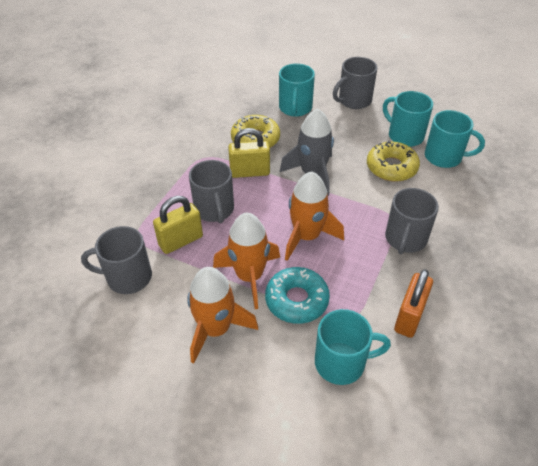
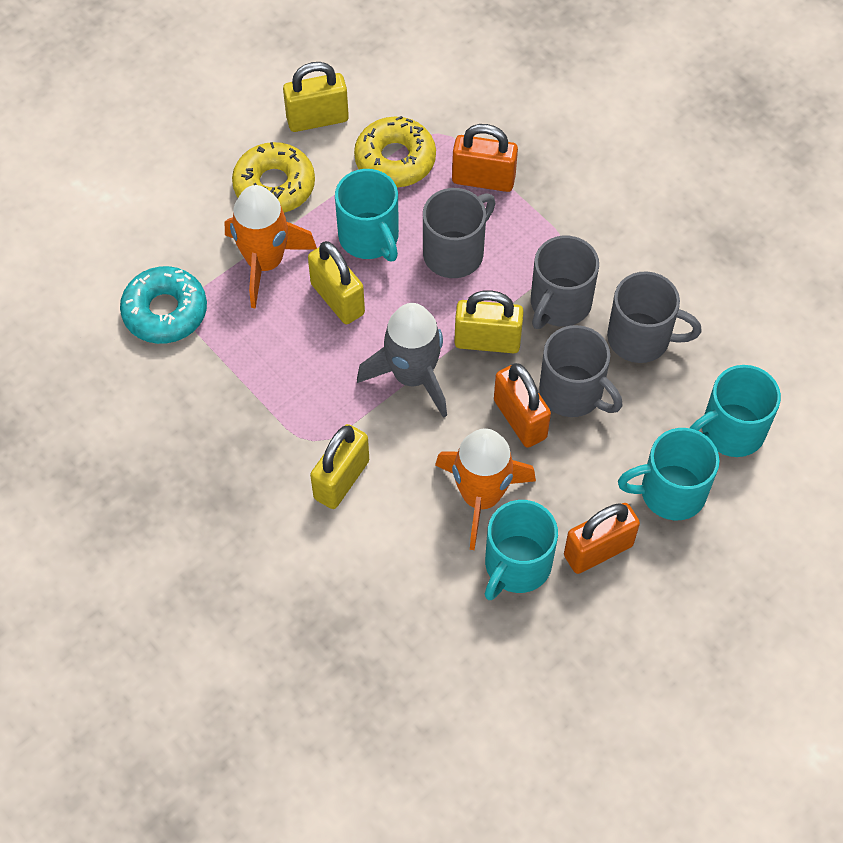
orange padlock: [394,269,433,338] = 1 -> [452,124,518,192] [494,363,551,448] [564,503,640,574] = 3
orange rocket: [187,267,258,364] [213,213,280,309] [285,172,344,261] = 3 -> [225,185,317,308] [435,428,536,550] = 2
yellow padlock: [153,196,203,254] [228,128,270,178] = 2 -> [283,62,349,132] [308,241,365,324] [310,424,369,509] [454,290,524,353] = 4

